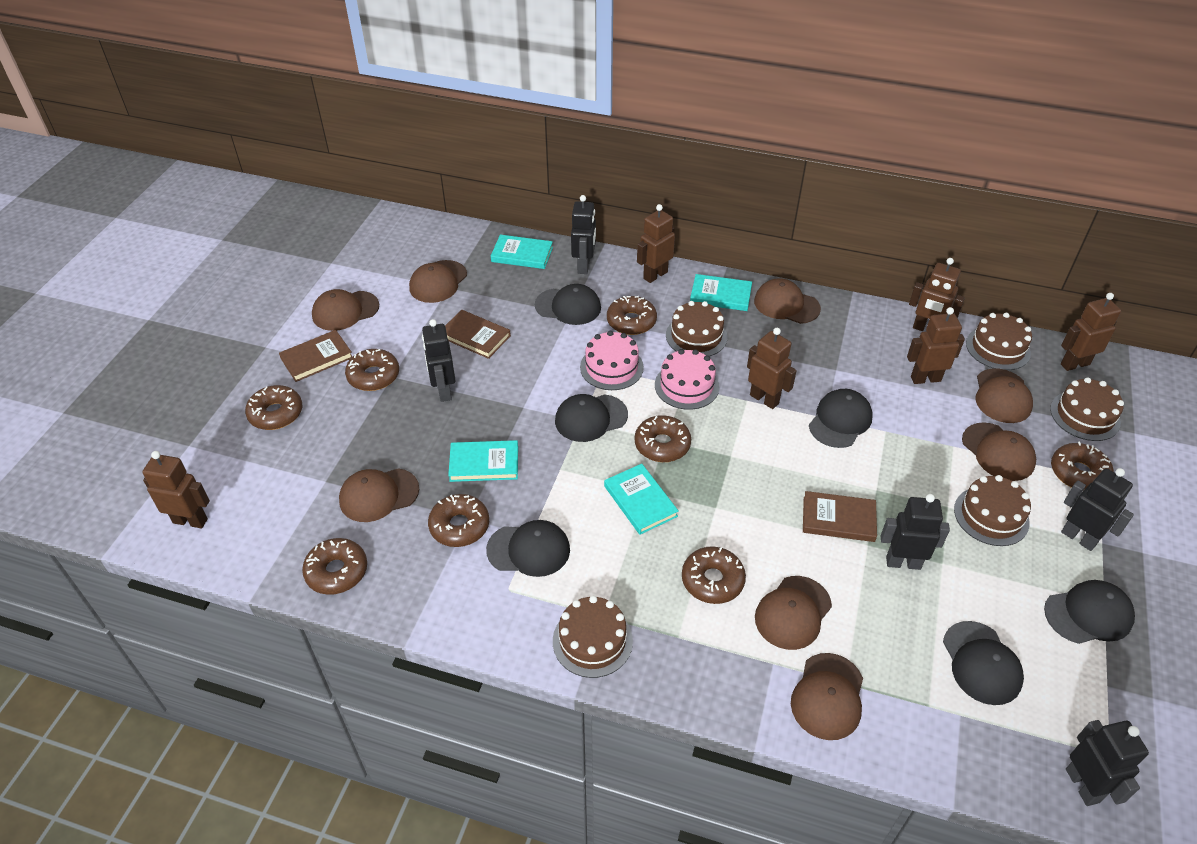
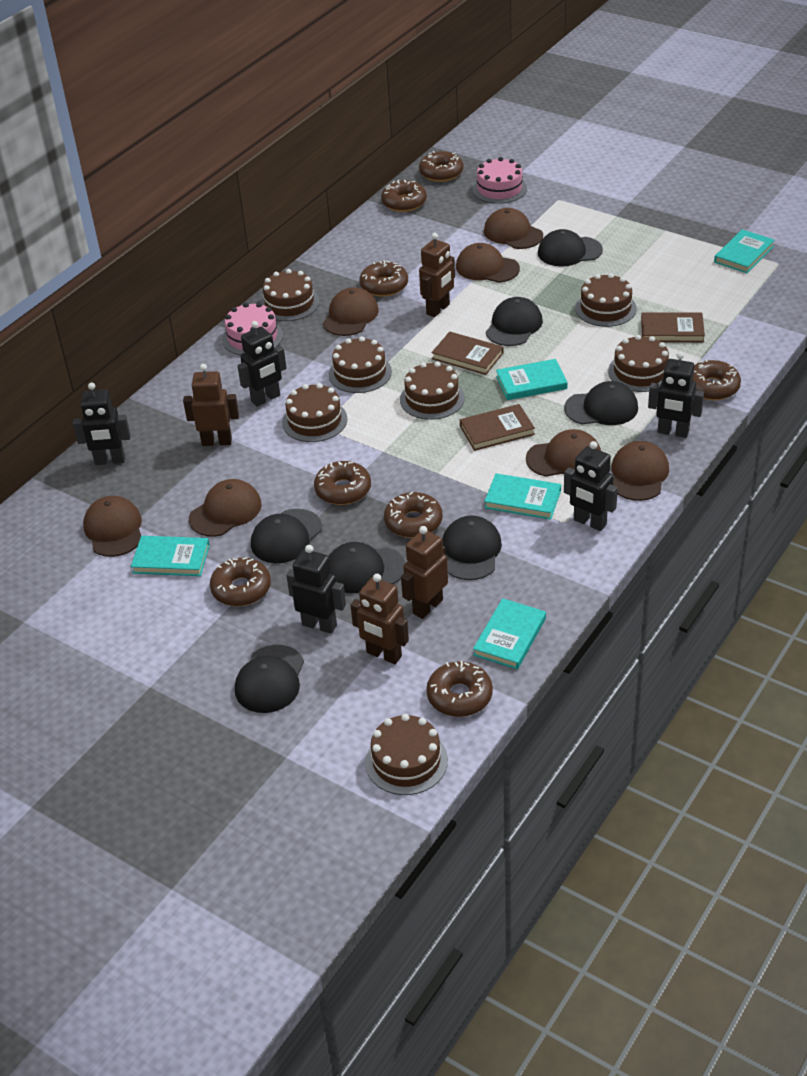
black cap: [486,520,570,577] [535,284,601,325] [555,394,628,442] [809,389,873,448] [943,621,1024,705] [1044,580,1135,644] = 6 -> [235,645,304,713] [251,509,322,563] [329,542,405,593] [442,515,502,580] [486,297,543,346] [538,229,603,267] [564,381,638,425] = 7
brown cake: [553,596,633,678] [666,301,727,356] [954,475,1031,546] [966,313,1032,370] [1050,377,1124,441] = 5 -> [260,269,319,321] [282,383,347,442] [329,336,392,393] [365,714,448,795] [400,361,465,420] [575,273,637,327] [608,335,669,392] = 7
brown cap: [312,289,379,331] [339,468,419,522] [409,260,467,303] [754,278,821,324] [755,576,832,650] [791,653,863,740] [962,422,1036,481] [975,368,1033,423] = 8 -> [83,496,142,557] [189,479,262,537] [323,287,379,336] [456,243,520,283] [484,208,543,249] [526,429,601,477] [611,441,669,501] = 7
brown robot: [142,451,210,528] [637,204,675,283] [747,328,797,409] [907,307,965,384] [909,258,965,331] [1061,293,1121,371] = 6 -> [183,364,239,446] [351,574,409,664] [401,526,448,619] [419,233,455,317] = 4
turquoise book: [448,440,518,482] [491,235,553,269] [604,464,678,535] [690,274,752,311] = 4 -> [131,536,210,576] [473,598,546,670] [484,473,561,520] [496,359,568,400] [714,229,775,273] = 5

